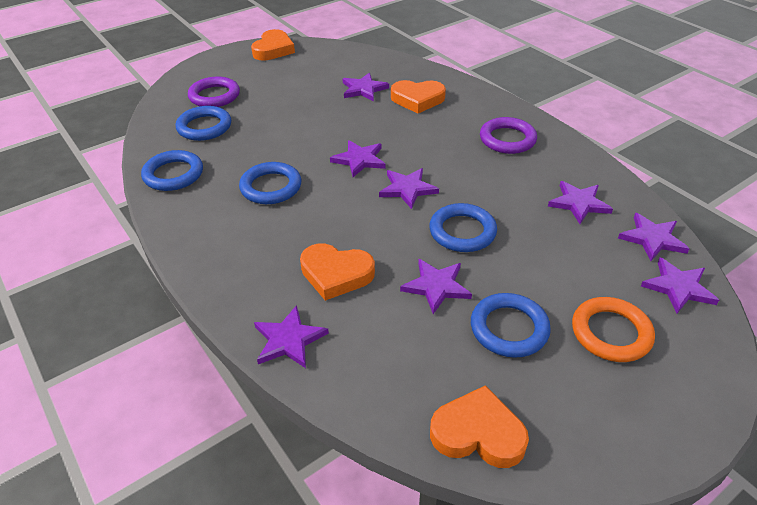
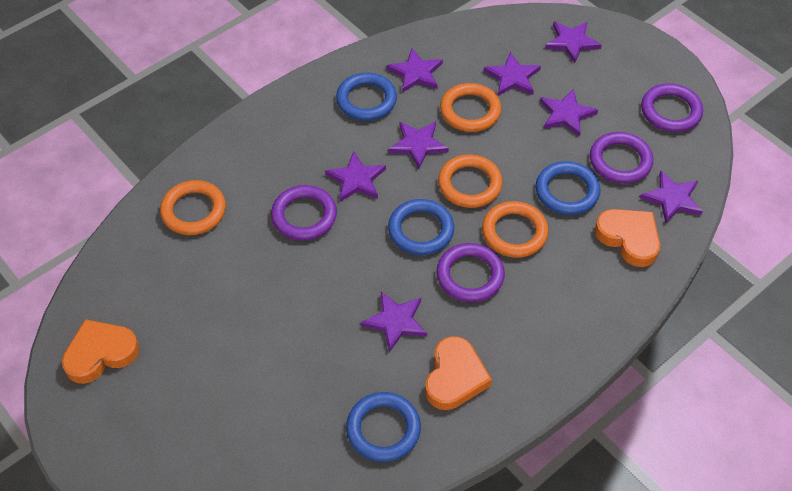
blue ring: [141,150,203,191] [176,106,231,141] [239,162,301,204] [429,203,497,252] [471,293,551,358] = 5 -> [336,73,397,121] [346,392,421,462] [388,199,454,255] [536,161,600,215] = 4
orange heart: [251,29,295,61] [300,243,375,301] [391,80,446,114] [430,385,529,468] = 4 -> [62,319,139,384] [425,336,492,410] [595,209,660,267] = 3
orange ring: [572,297,655,362] = 1 -> [160,180,226,235] [438,154,503,208] [440,83,501,132] [482,201,549,258] = 4
purple ring: [188,76,240,107] [480,117,537,154] = 2 -> [271,185,337,241] [436,243,505,302] [590,132,653,184] [641,83,703,132] = 4

